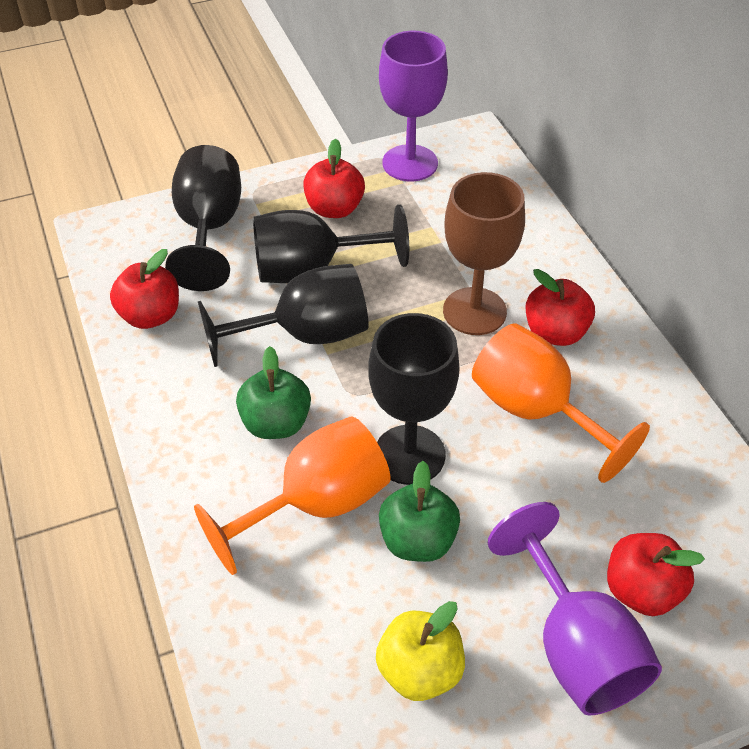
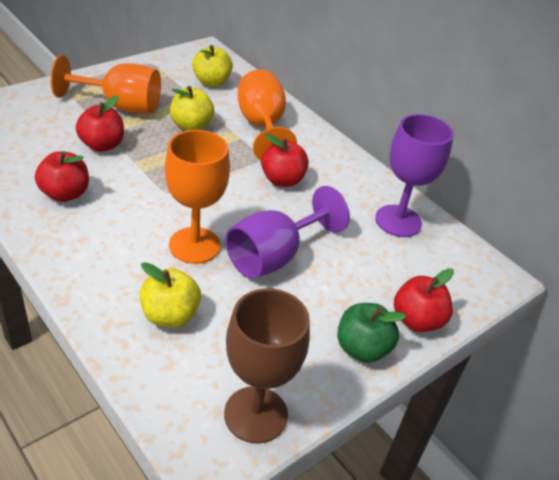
black goblet: [165,145,241,291] [198,264,369,367] [253,204,409,283] [368,313,459,485] = 4 -> none = 0
green apple: [236,346,311,439] [379,461,460,562] = 2 -> [337,303,407,363] = 1
orange goblet: [194,417,391,575] [472,323,650,483] = 2 -> [50,55,161,114] [165,130,230,264] [238,69,297,160] = 3
yellow apple: [376,601,465,701] = 1 -> [140,262,201,327] [170,86,214,130] [192,45,233,87] = 3

